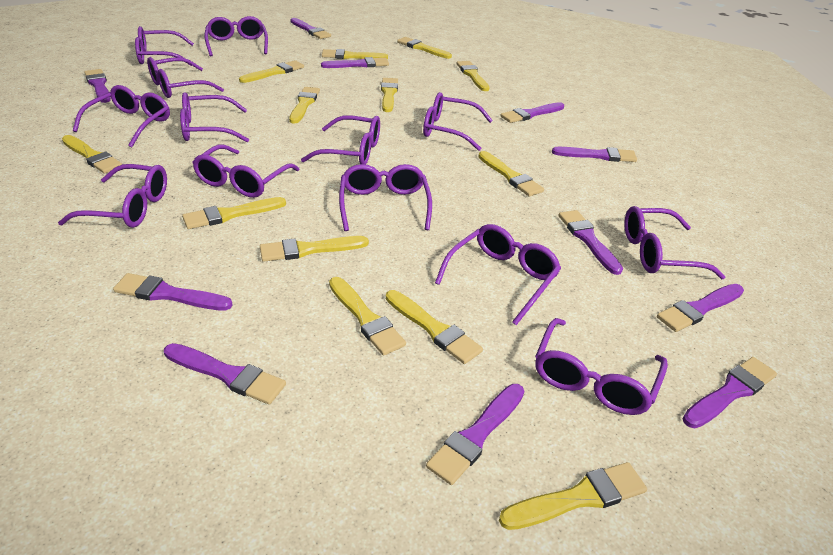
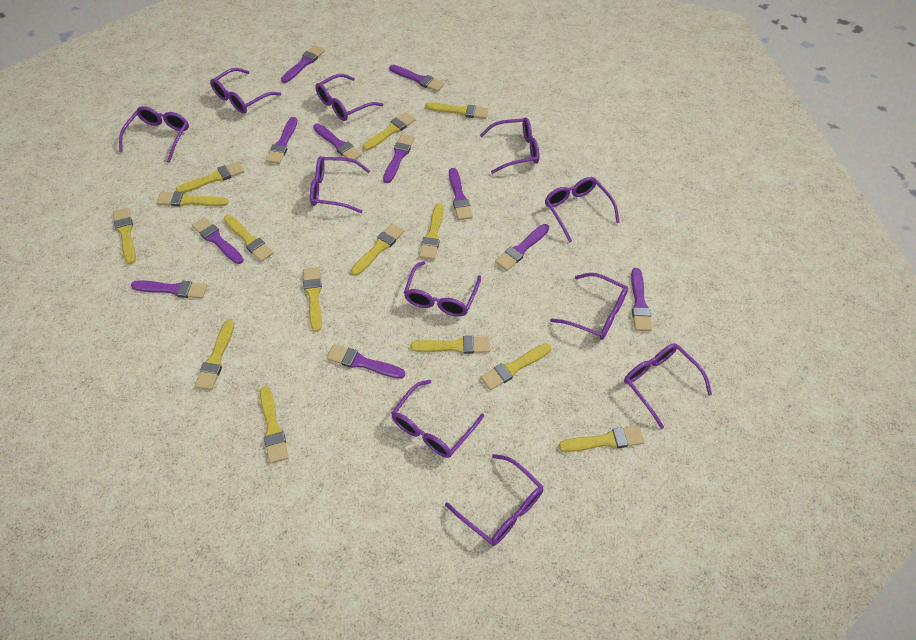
purple glasses: [58,164,167,228] [73,85,170,147] [135,26,194,66] [147,57,224,98] [180,92,249,142] [192,145,300,198] [204,16,268,57] [301,115,380,165] [339,164,432,231] [423,92,493,151] [435,224,561,325] [535,318,668,415] [624,206,725,279] = 13 -> [119,106,189,163] [210,68,281,114] [310,156,370,213] [315,74,383,121] [391,379,484,458] [404,261,481,317] [445,454,543,546] [480,118,540,174] [545,177,620,243] [550,273,628,340] [624,343,712,429] = 11
yellow brush: [62,135,122,174] [182,197,286,229] [239,60,304,83] [260,236,369,262] [289,87,320,124] [322,49,388,59] [329,277,406,356] [381,78,398,112] [386,290,483,364] [397,37,452,59] [456,61,490,91] [478,151,544,197] [499,462,647,530] = 13 -> [113,208,136,264] [157,191,229,207] [176,161,244,193] [195,320,234,390] [224,215,274,262] [260,386,288,463] [303,267,322,332] [351,223,404,276] [363,112,415,151] [410,336,490,354] [419,203,444,260] [425,102,488,119] [480,343,551,390] [558,426,644,452] = 14

